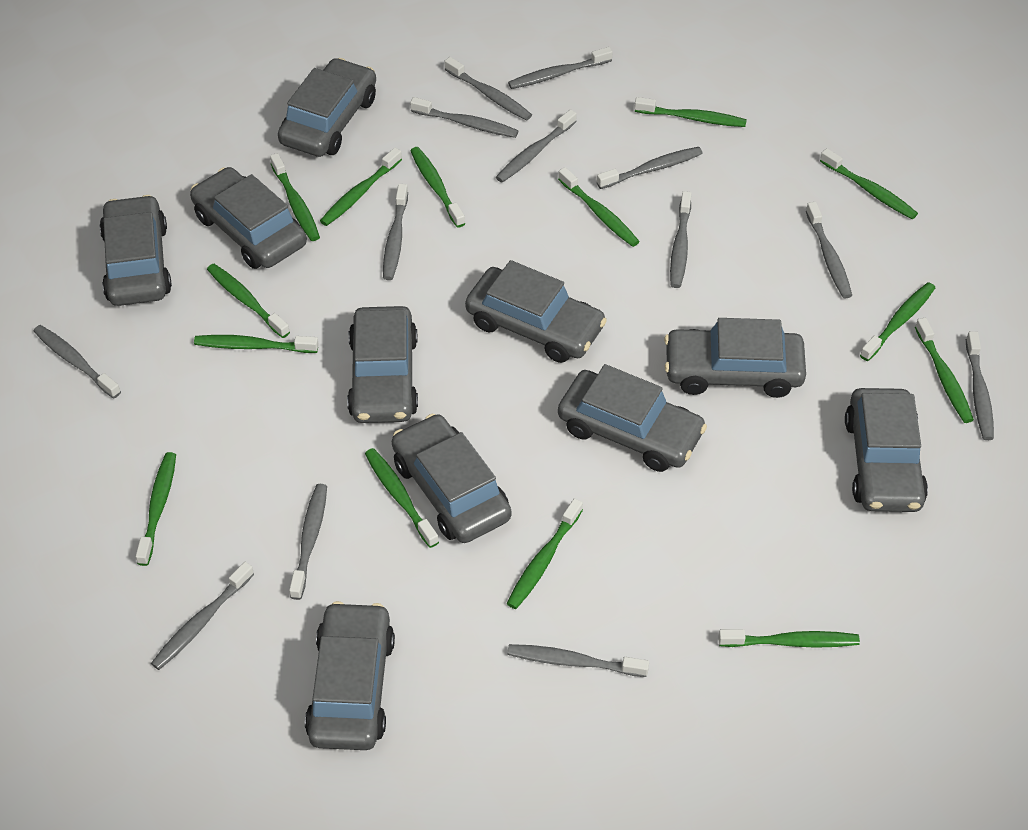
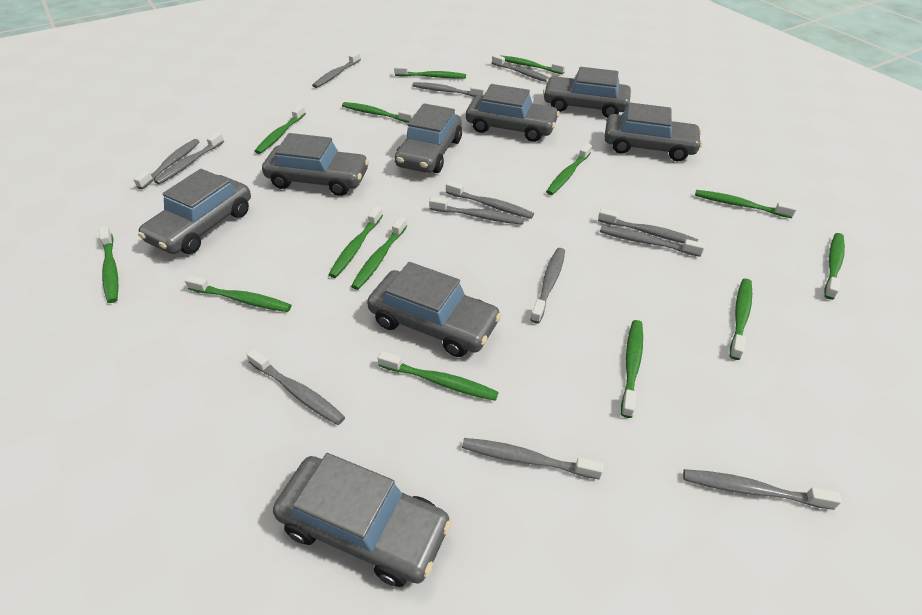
grey car: [99,195,172,306] [190,167,307,269] [278,58,376,157] [305,601,395,750] [347,306,418,423] [392,414,512,543] [465,260,607,363] [558,364,707,472] [664,318,806,398] [845,388,928,512] = 10 -> [138,169,251,254] [262,133,369,196] [273,453,452,587] [367,262,502,357] [395,103,462,173] [466,84,560,142] [543,67,631,118] [604,102,702,161] = 8

